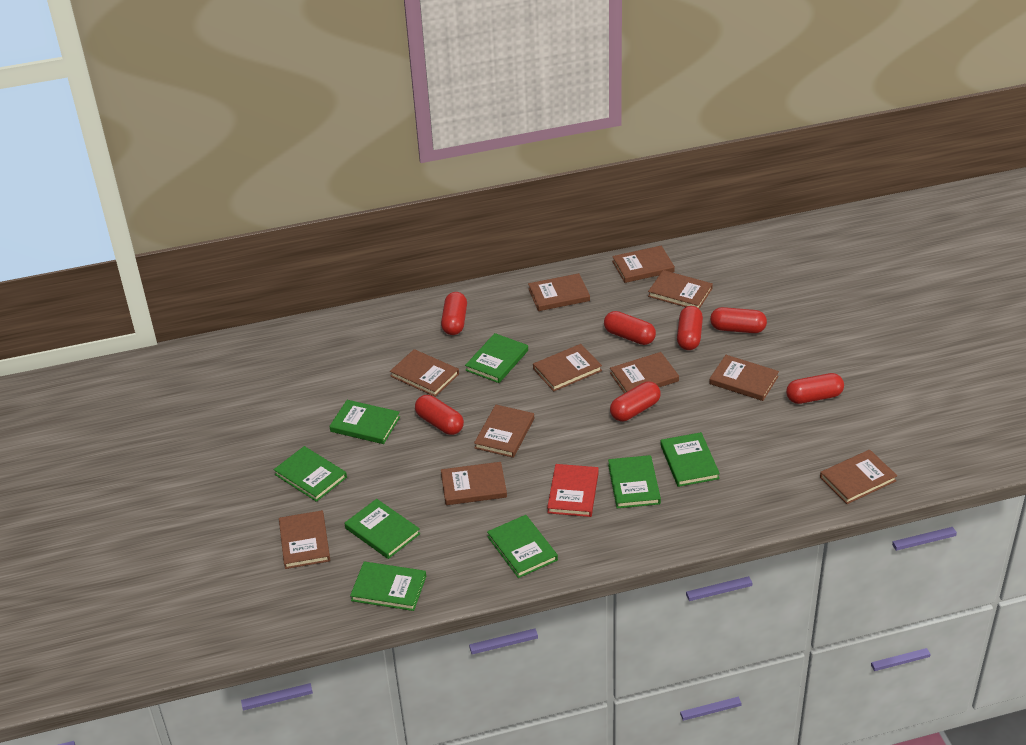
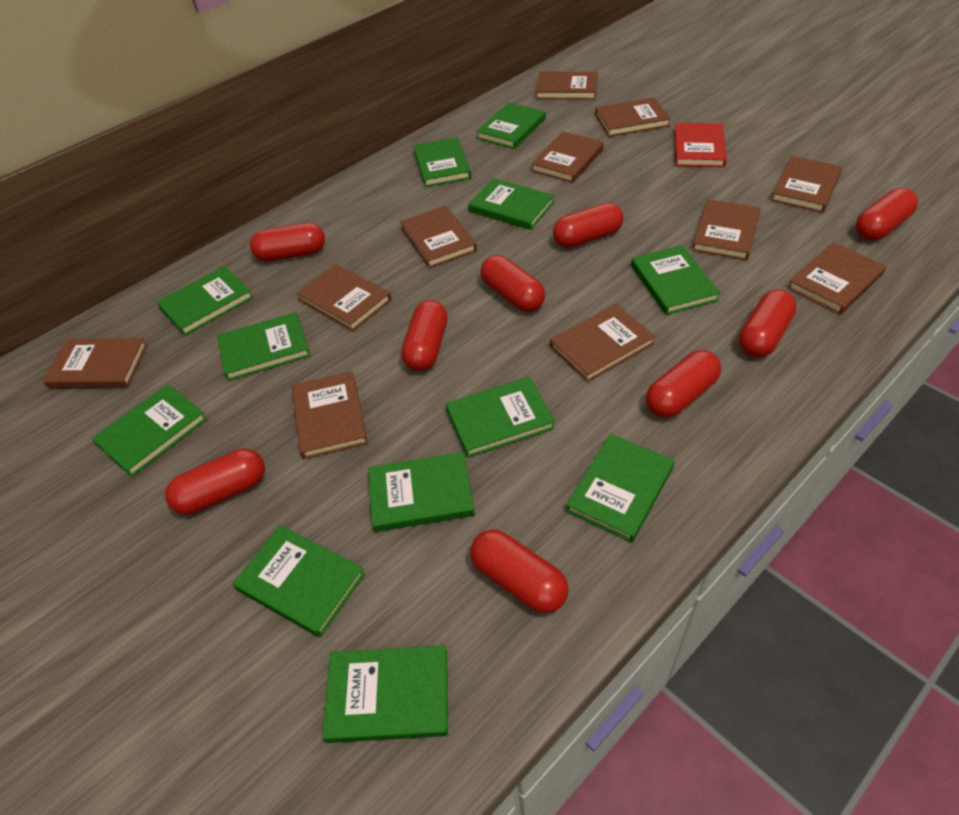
green book: [274,446,347,502] [329,400,400,444] [345,499,420,559] [350,561,426,611] [465,333,528,383] [487,515,558,578] [608,455,661,508] [660,432,720,487] = 8 -> [92,384,207,477] [157,266,253,336] [217,312,310,381] [232,525,365,637] [322,645,448,743] [368,452,475,532] [413,137,471,187] [446,376,555,458] [469,178,554,230] [476,102,546,149] [566,434,675,543] [631,245,720,315] = 12
red capsule: [415,395,464,435] [441,292,467,335] [604,311,656,345] [610,381,661,421] [677,306,703,350] [710,307,767,333] [786,373,844,404] = 7 -> [165,448,265,515] [250,222,325,262] [401,300,448,371] [470,529,569,613] [481,255,545,312] [553,202,624,248] [646,350,721,418] [739,289,797,357] [856,188,918,241] = 9

